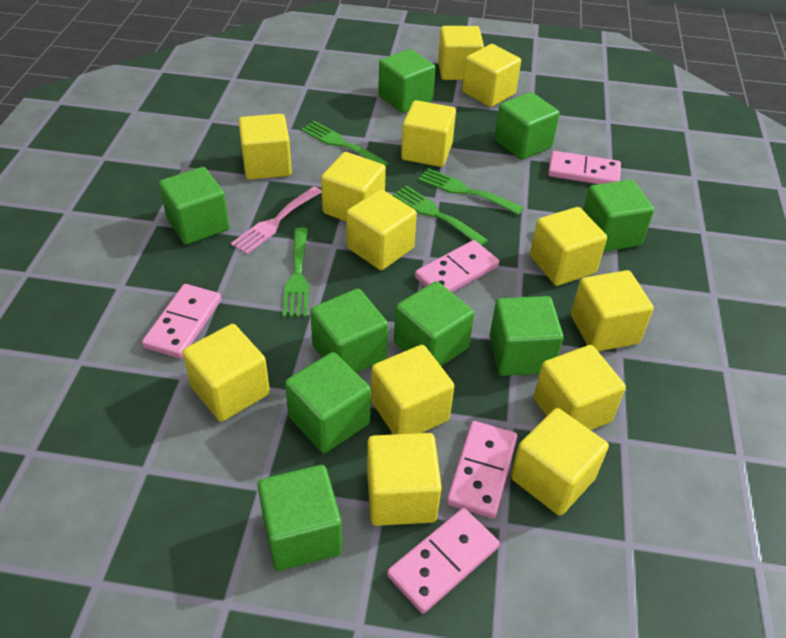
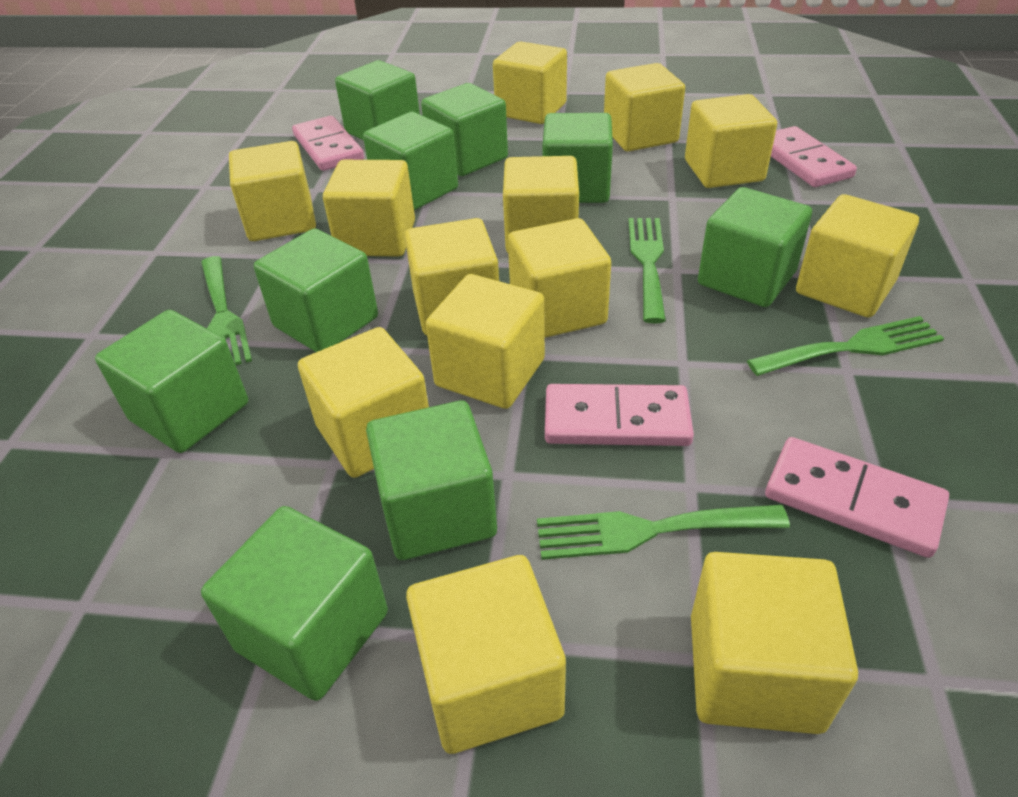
pink domino: [142,284,221,358] [387,508,500,614] [415,240,499,292] [447,421,517,518] [548,151,621,184] = 5 -> [292,116,364,171] [545,384,694,446] [765,437,949,558] [771,126,857,187] = 4
pink fork: [231,186,322,254] = 1 -> none = 0

